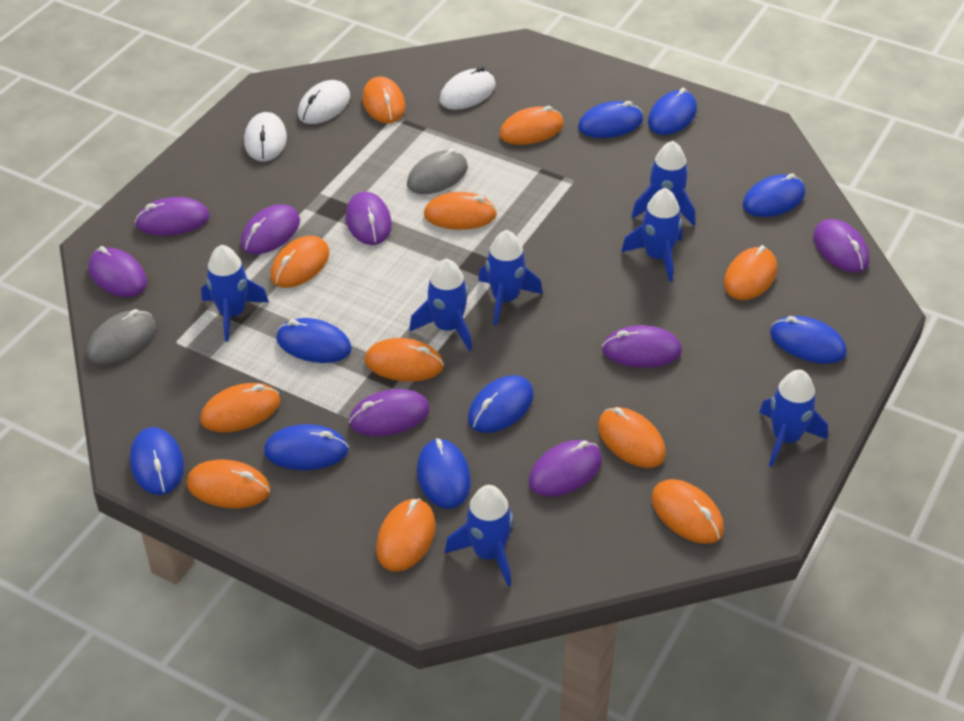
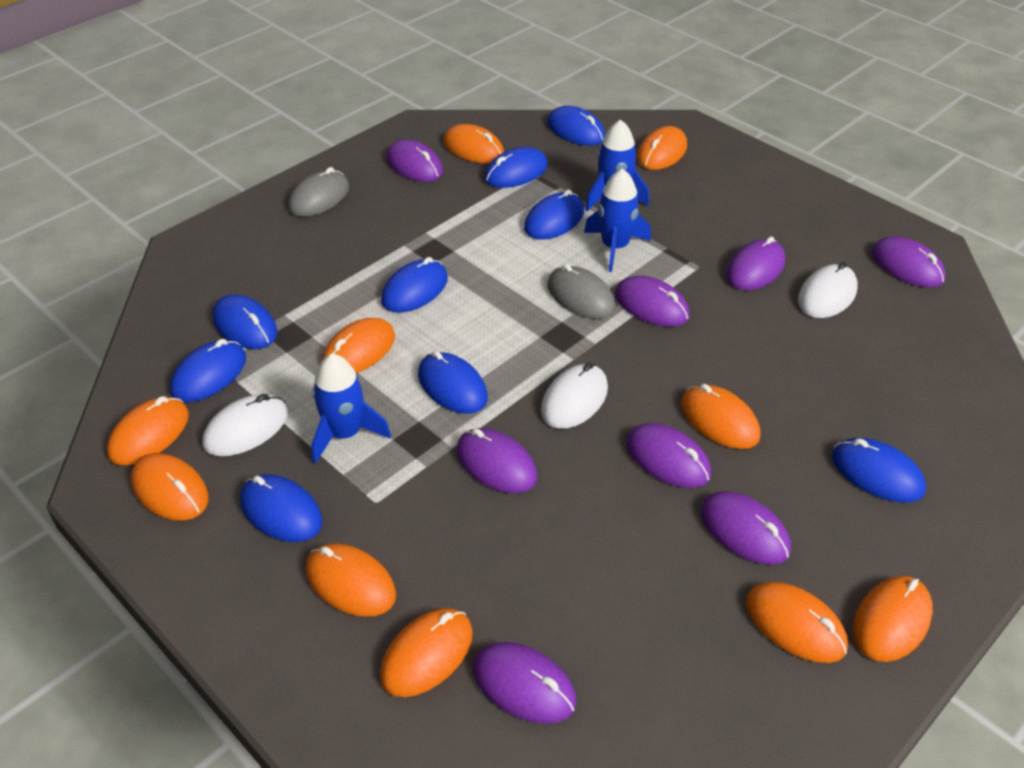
blue rocket: [201,245,269,342] [409,258,472,351] [445,485,514,586] [478,230,543,325] [621,188,682,282] [631,141,695,226] [759,370,828,467] = 7 -> [311,353,391,464] [584,169,651,272] [585,119,649,211] = 3
orange mouse: [187,460,270,508] [200,383,280,432] [270,236,329,288] [362,76,405,123] [365,338,444,382] [376,498,436,572] [424,192,497,230] [499,106,564,145] [598,407,666,468] [651,479,724,544] [724,245,777,300] = 11 -> [107,396,189,465] [131,453,209,521] [306,543,396,617] [322,318,395,373] [380,608,473,697] [443,124,504,163] [637,126,687,170] [681,384,761,449] [746,582,848,663] [853,576,933,662] = 10

